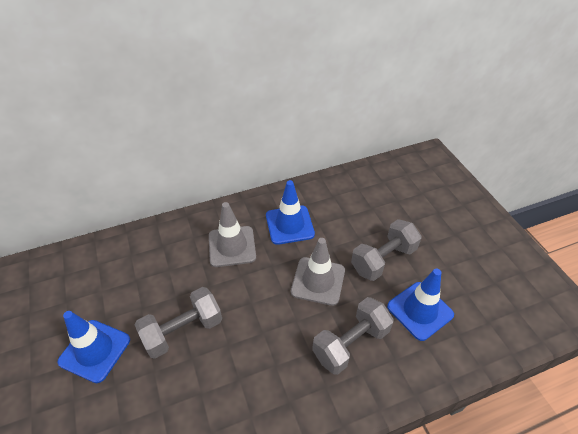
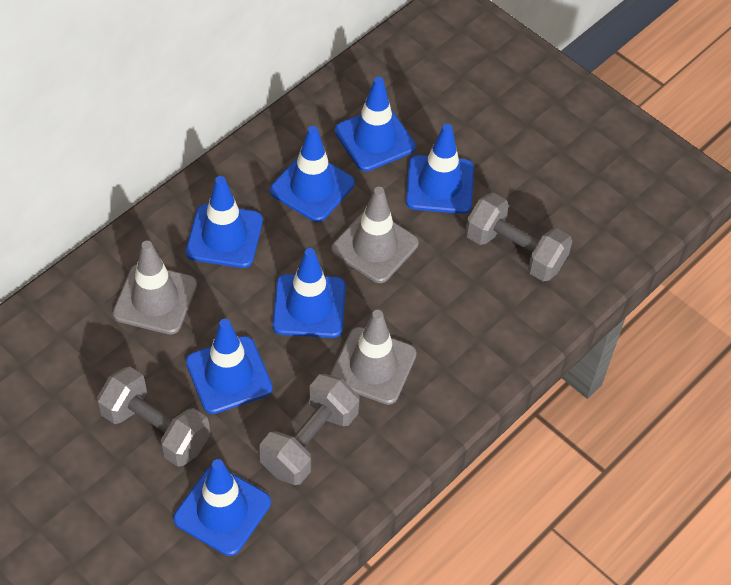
blue traffic cone: [57,311,130,383] [266,180,315,245] [387,269,454,341] = 3 -> [174,459,271,556] [186,176,263,268] [186,319,273,414] [270,126,355,222] [273,248,346,338] [335,77,416,171] [406,124,474,214] = 7
grey traffic cone: [209,202,256,267] [291,238,345,306] = 2 -> [113,241,197,335] [330,310,417,405] [331,187,419,283] = 3

